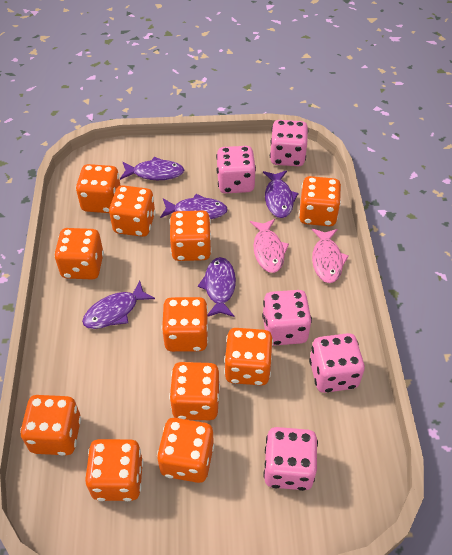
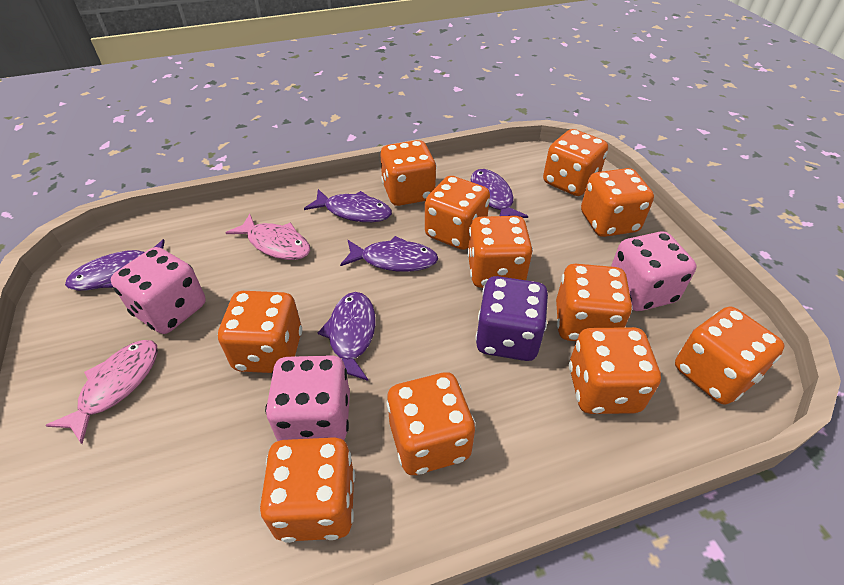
pink dice: [216,146,256,193] [262,290,312,346] [263,427,318,491] [270,120,308,166] [309,333,365,393] = 5 -> [111,247,206,334] [265,355,350,441] [611,231,696,311] = 3
purple dice: none = 0 -> [475,276,548,361] = 1

